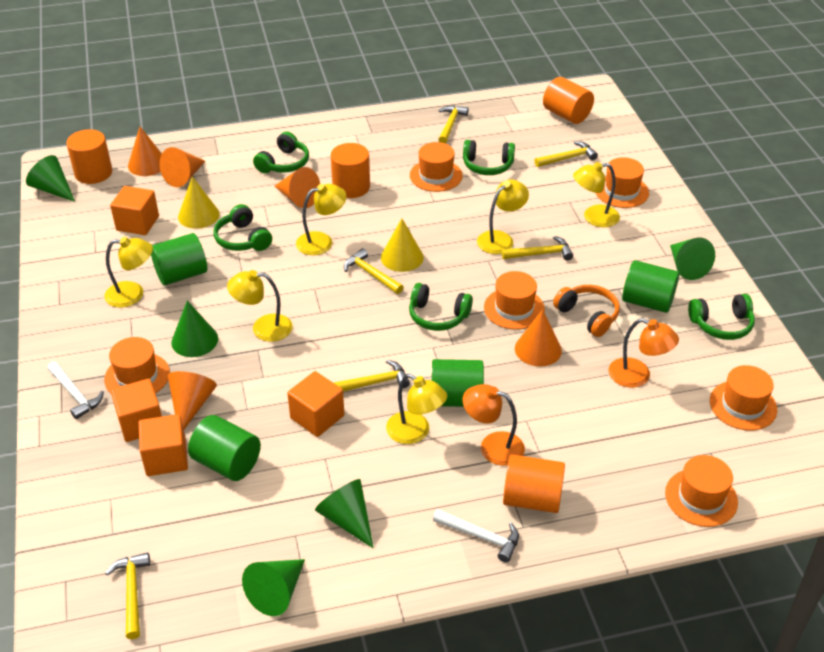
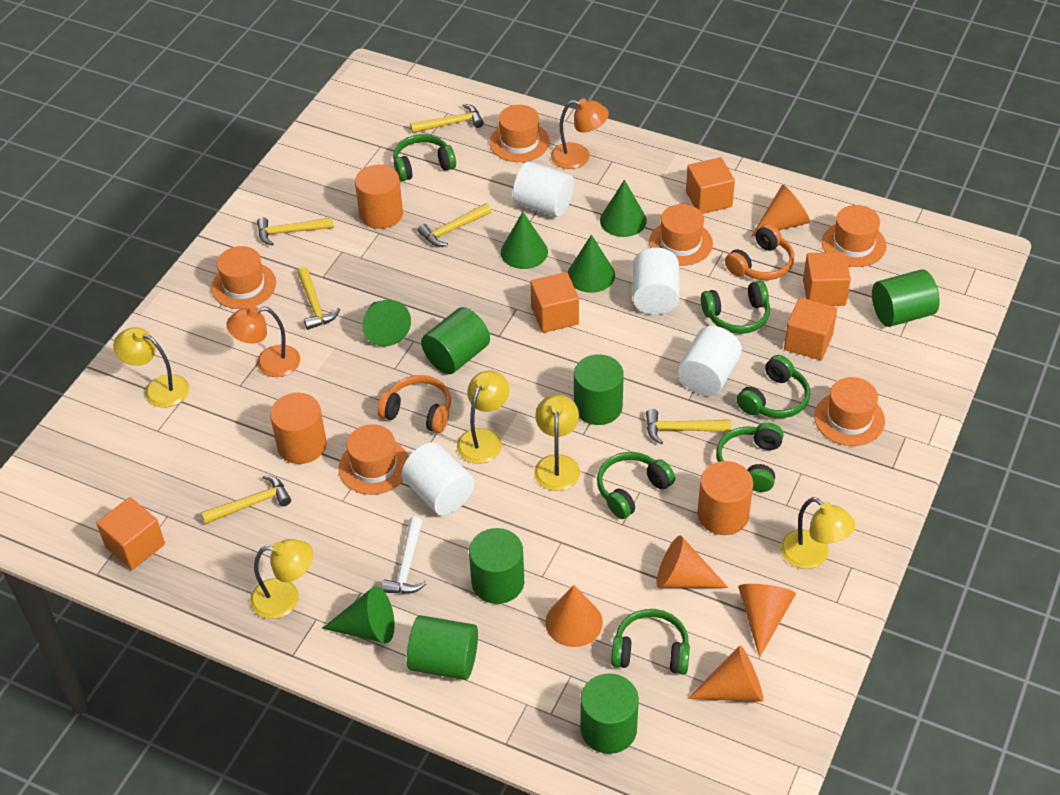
green cylinder: [151,233,207,285] [188,415,261,481] [432,359,484,407] [622,260,679,313] = 4 -> [407,615,478,680] [421,307,490,374] [469,528,524,604] [574,354,624,425] [580,673,639,754] [872,269,940,327] = 6
green headphones: [213,204,272,251] [253,131,309,173] [409,283,473,331] [463,140,515,175] [688,294,755,340] = 5 -> [393,134,456,182] [597,452,675,519] [611,609,690,675] [701,281,770,334] [716,423,784,492] [737,355,810,418] = 6
orange cube: [110,186,159,235] [111,379,162,442] [139,414,188,476] [287,371,344,437] = 4 -> [96,497,165,570] [530,272,579,333] [686,157,735,214] [784,297,837,360] [803,252,851,306] = 5
orange cylinder: [66,129,112,184] [331,143,370,198] [503,455,565,513] [543,77,594,124] = 4 -> [270,393,326,464] [355,165,403,229] [697,461,753,535] = 3
orange headphones: [553,285,620,337] = 1 -> [378,375,451,433] [725,224,794,280] = 2
white cylinder: none = 0 -> [401,442,475,515] [513,162,574,217] [633,248,680,315] [678,326,742,396] = 4
white hammer: [47,362,104,419] [433,509,519,563] = 2 -> [381,517,427,594] = 1
yellow cone: [178,177,220,229] [381,218,424,272] = 2 -> none = 0
yellow lamp: [104,237,153,308] [227,270,293,342] [296,184,346,255] [386,374,447,444] [477,179,529,254] [573,162,620,227] = 6 -> [113,327,189,408] [250,539,313,619] [457,371,509,464] [534,394,580,491] [780,497,855,569] = 5

